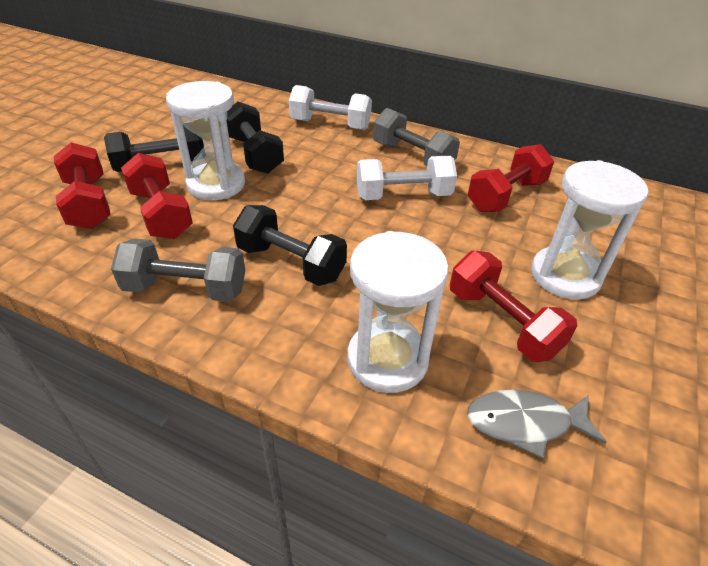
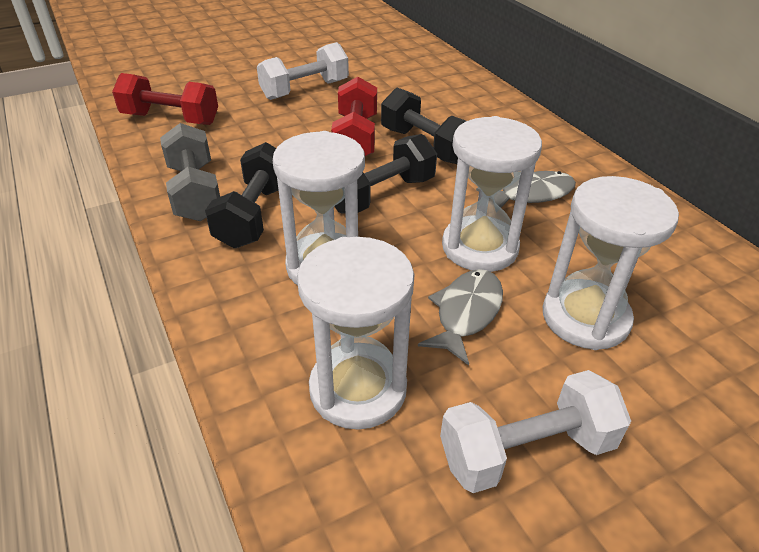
grey dumbbell: [111,238,245,302] [373,108,460,166] = 2 -> [160,123,220,221] = 1
grey fish: [467,389,607,459] = 1 -> [418,269,503,366] [476,171,576,208] = 2
red dumbbell: [54,142,111,229] [121,153,193,239] [450,250,578,362] [468,144,554,212] = 4 -> [112,73,218,125] [331,77,377,156] = 2
white hourglass: [166,81,245,200] [347,231,449,393] [531,160,648,299] = 3 -> [273,131,365,285] [297,237,415,430] [442,116,542,272] [543,176,679,350] = 4

